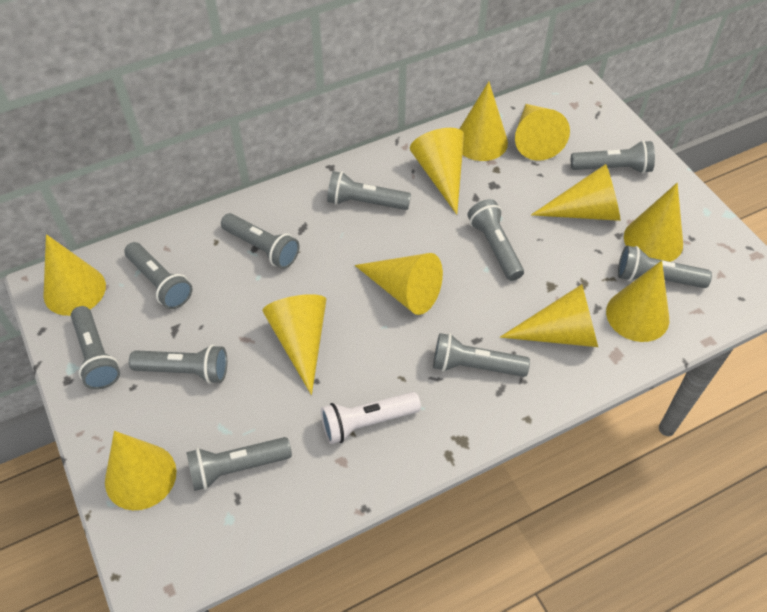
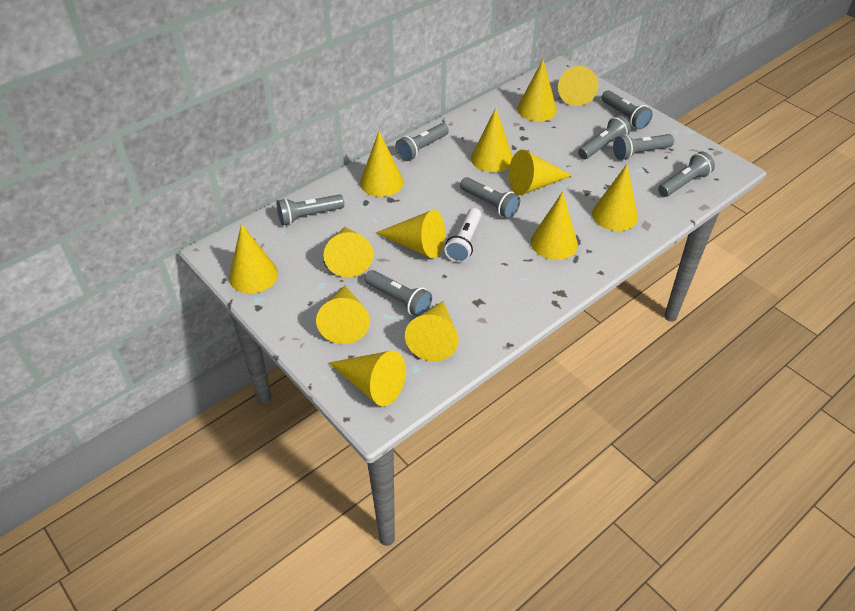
grey flashlight: [71,306,120,390] [124,242,193,309] [129,345,227,384] [186,437,292,491] [221,213,300,269] [327,171,411,210] [433,333,530,377] [467,199,524,281] [571,140,655,174] [618,246,712,288] = 10 -> [277,194,344,225] [365,270,432,317] [396,123,449,161] [460,177,520,218] [578,115,631,159] [601,90,653,129] [613,134,674,160] [658,152,715,197] = 8
yellow cone: [43,234,106,316] [105,431,176,510] [262,294,326,395] [355,253,443,315] [410,128,464,215] [459,81,508,161] [500,284,598,347] [515,104,570,161] [531,164,620,221] [606,260,669,342] [624,183,683,262] = 11 -> [229,224,278,294] [316,285,370,344] [324,227,373,277] [329,351,406,406] [360,131,404,197] [376,210,445,258] [405,301,459,361] [471,108,513,172] [509,150,573,195] [517,60,557,121] [531,191,578,260] [558,66,599,106] [592,164,638,231] = 13

